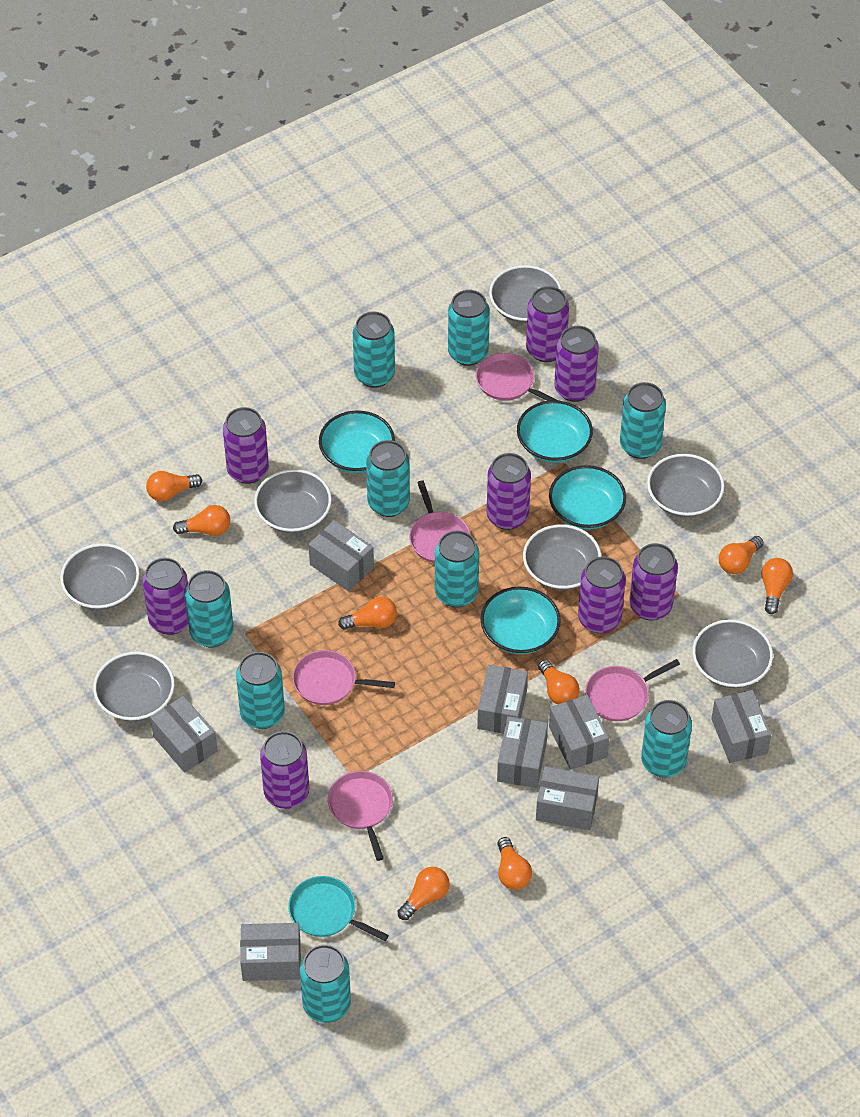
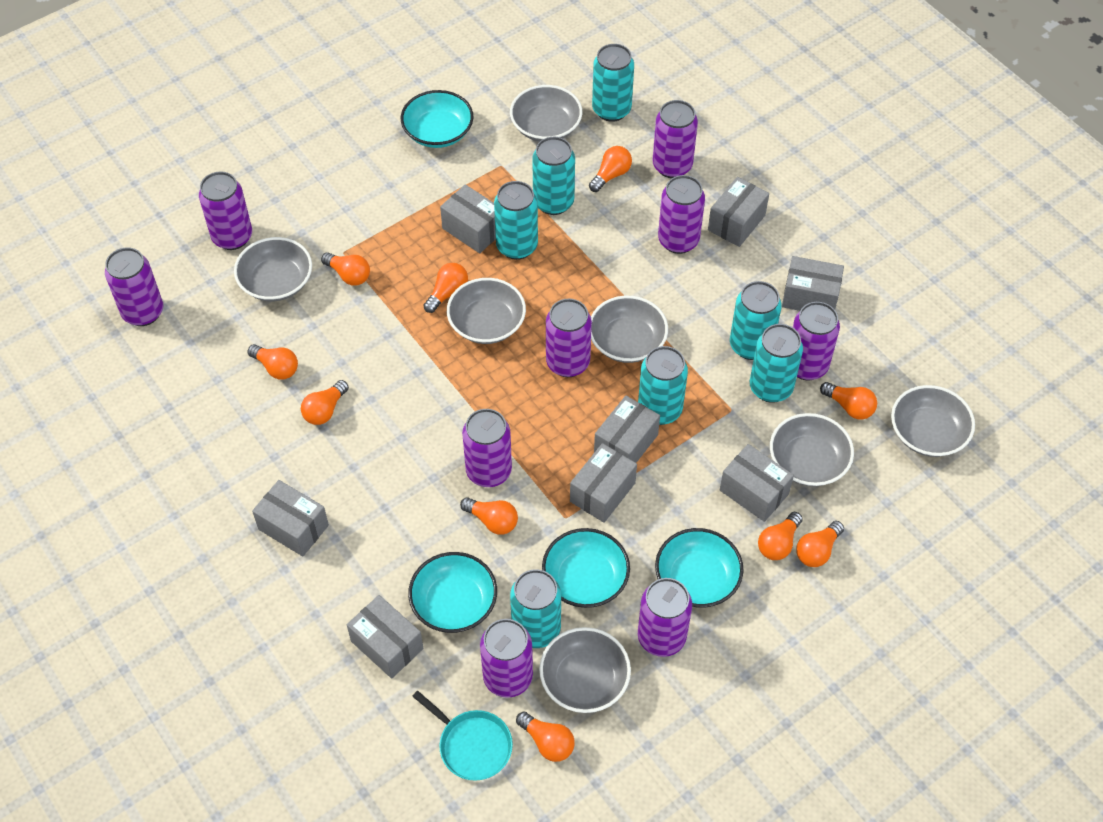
orange light bulb: [146,471,202,502] [173,505,230,536] [338,597,397,630] [397,867,450,920] [497,837,532,890] [538,659,580,705] [719,536,764,574] [761,558,793,614] = 8 -> [247,344,298,380] [301,380,349,425] [321,252,370,286] [423,263,468,313] [460,497,518,535] [516,712,575,762] [589,146,632,192] [758,512,803,560] [796,521,844,567] [820,382,877,420] = 10
pink pan: [292,650,395,705] [328,771,393,861] [409,480,470,563] [476,353,559,401] [585,659,680,721] = 5 -> none = 0
purple can: [142,558,189,635] [223,407,269,484] [260,731,309,809] [487,453,531,530] [526,286,569,362] [554,326,599,402] [578,556,626,634] [629,543,678,620] = 8 -> [105,247,163,326] [199,171,252,250] [462,409,512,487] [480,619,533,698] [546,299,592,377] [638,578,692,657] [653,100,698,178] [658,175,705,254] [793,302,840,380] = 9
turquoise can: [185,570,234,647] [236,652,285,729] [300,945,351,1023] [353,311,395,388] [366,440,410,517] [435,530,479,608] [448,290,490,366] [620,382,666,459] [641,700,692,778] = 9 -> [494,181,538,260] [510,569,561,648] [532,137,575,215] [592,44,634,122] [638,346,688,425] [730,281,782,360] [749,324,803,403] = 7

